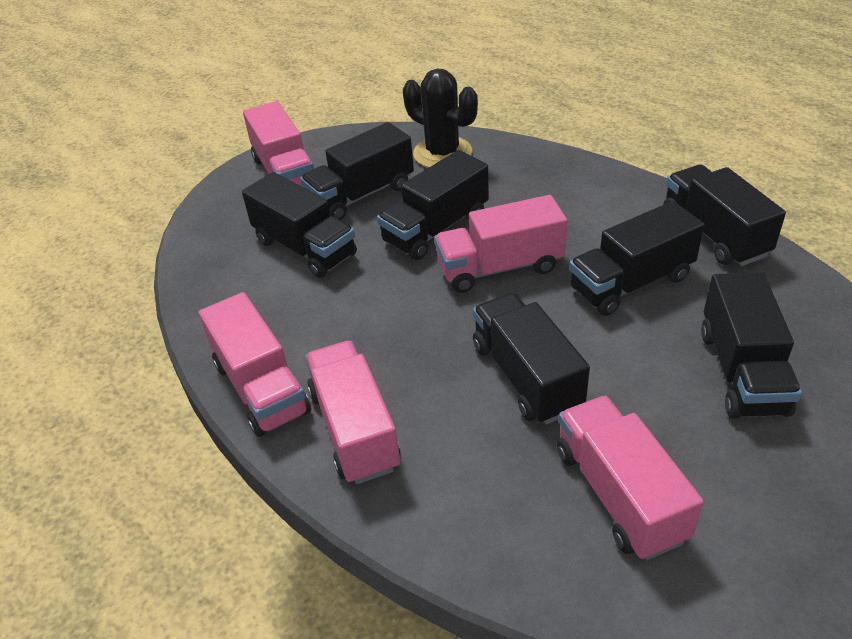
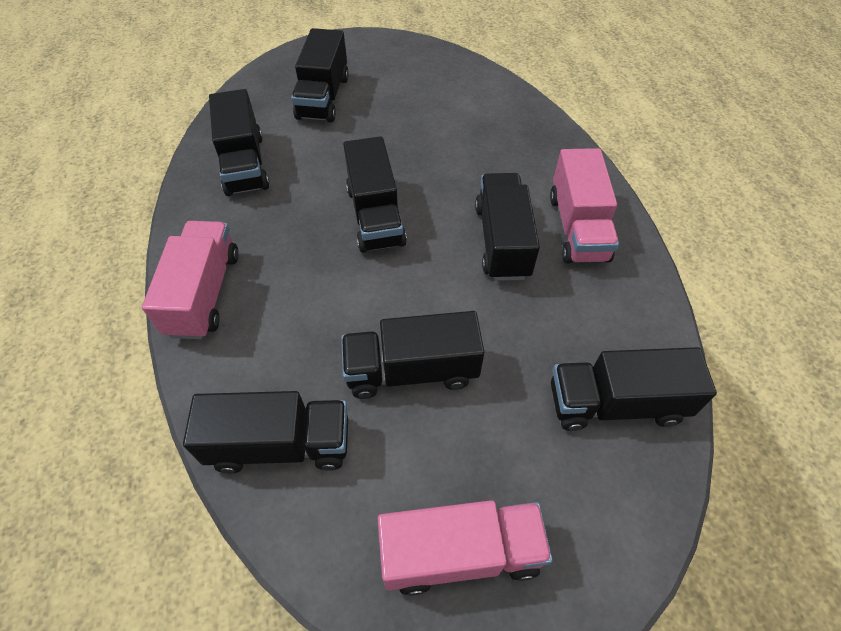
black cactus: [403,69,478,168] = 1 -> none = 0
pink truck: [199,292,311,437] [243,101,314,188] [305,341,401,484] [434,195,568,293] [556,396,704,560] = 5 -> [142,221,239,339] [378,500,553,596] [550,148,619,263] = 3

